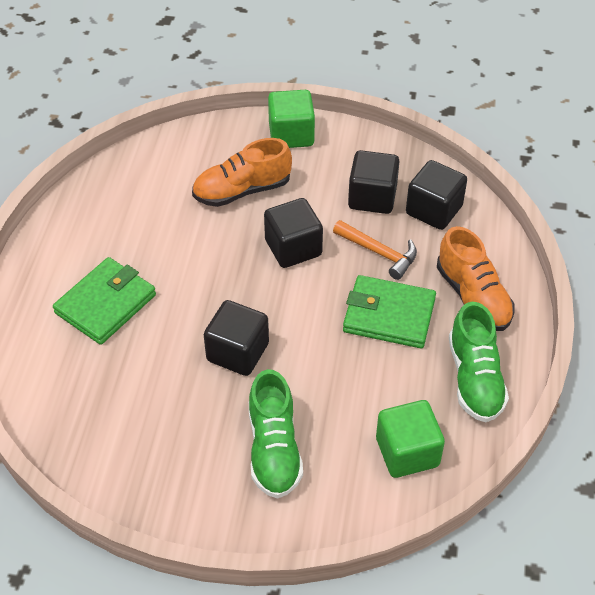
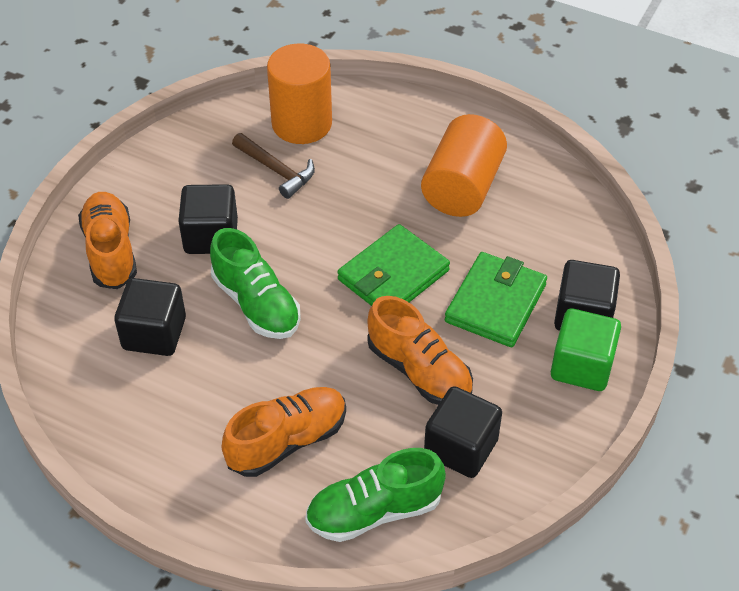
brown hammer: none = 0 -> [232,133,315,199] = 1
green cube: [268,90,315,148] [376,400,445,478] = 2 -> [551,308,621,391] = 1
orange cylinder: none = 0 -> [267,43,332,144] [421,114,507,217] = 2
orange hammer: [333,220,417,280] = 1 -> none = 0
orange shoe: [192,138,292,207] [437,226,514,331] = 2 -> [78,192,137,289] [222,387,346,477] [367,296,473,405] = 3

